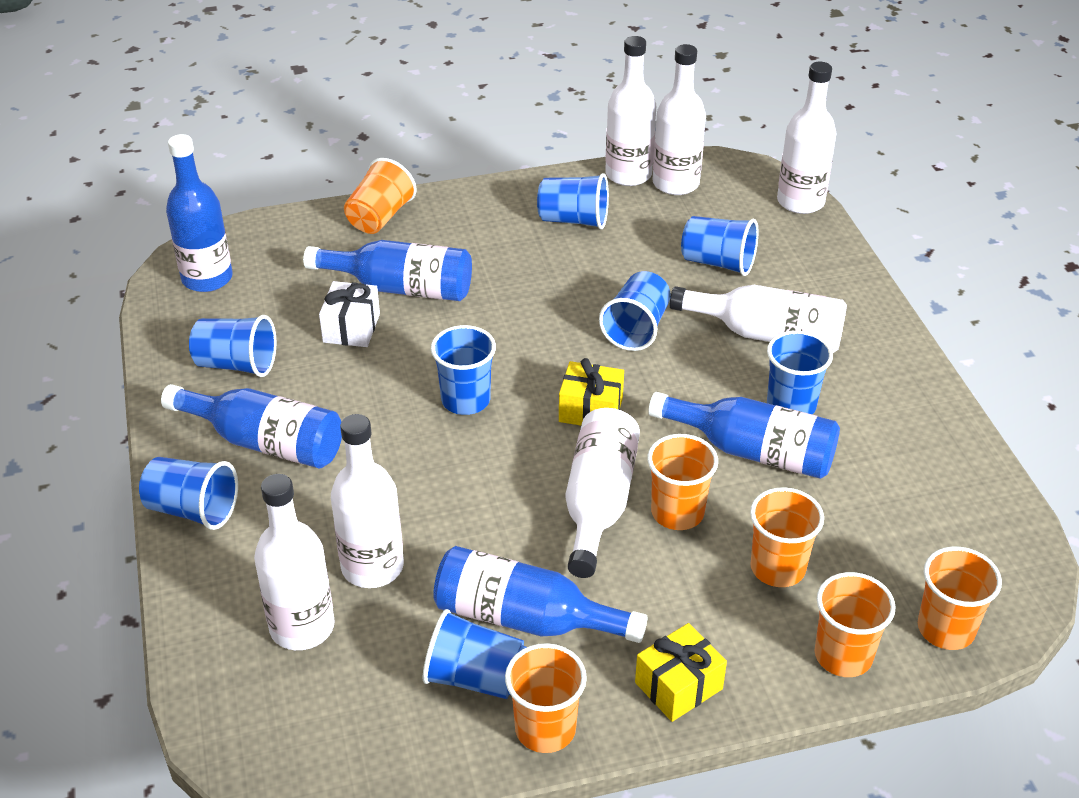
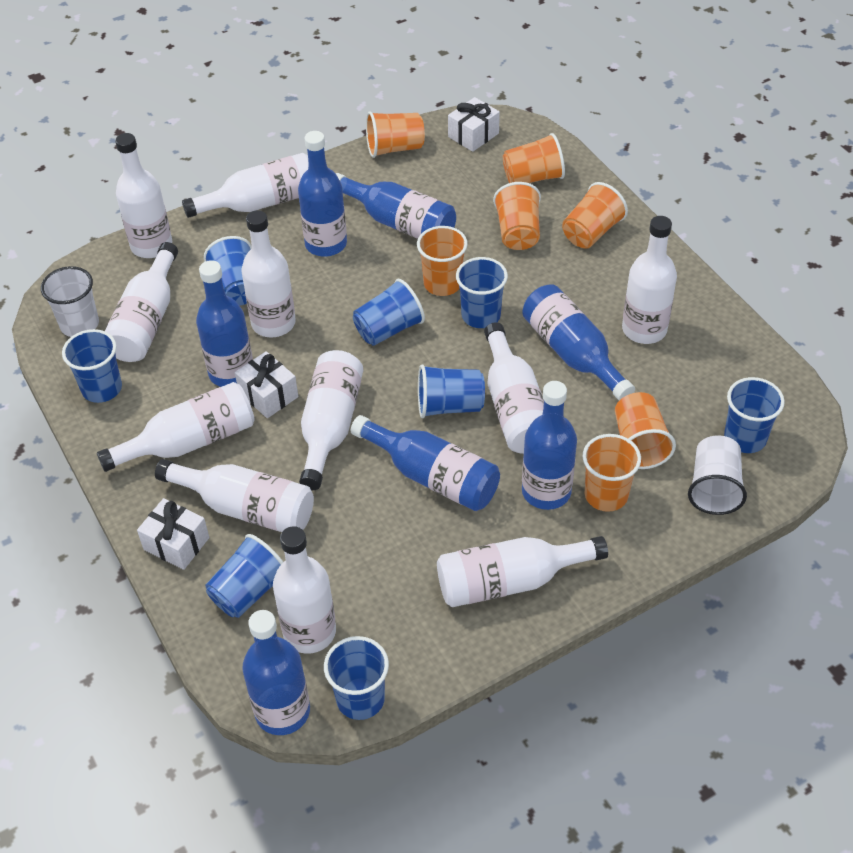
blue bottle: [161,384,342,469] [166,134,233,292] [303,240,472,301] [433,546,647,643] [648,392,840,479] = 5 -> [196,260,253,387] [242,610,310,735] [298,131,347,257] [335,173,456,239] [351,415,500,511] [522,284,635,400] [522,381,577,510] = 7
orange cup: [344,158,417,234] [505,643,587,753] [648,434,718,530] [750,487,824,587] [814,572,896,677] [918,546,1002,650] = 6 -> [366,111,425,158] [417,226,468,296] [493,182,541,250] [503,133,565,183] [562,182,628,249] [583,434,641,512] [615,392,676,469] = 7
white bottle: [254,474,335,650] [331,414,404,588] [566,408,640,578] [605,36,656,186] [653,44,706,195] [670,285,847,353] [777,62,837,214] = 7 -> [97,382,255,472] [105,242,178,362] [115,133,172,258] [155,459,314,532] [182,153,308,218] [241,210,296,337] [273,526,336,654] [299,350,363,490] [437,536,608,607] [484,322,544,454] [622,216,677,344] = 11
white cup: none = 0 -> [41,266,99,337] [688,435,747,515] = 2
white gift: [319,281,380,347] = 1 -> [137,498,209,570] [235,351,298,418] [448,97,500,152] = 3
yellow gift: [559,358,624,425] [635,623,727,722] = 2 -> none = 0

